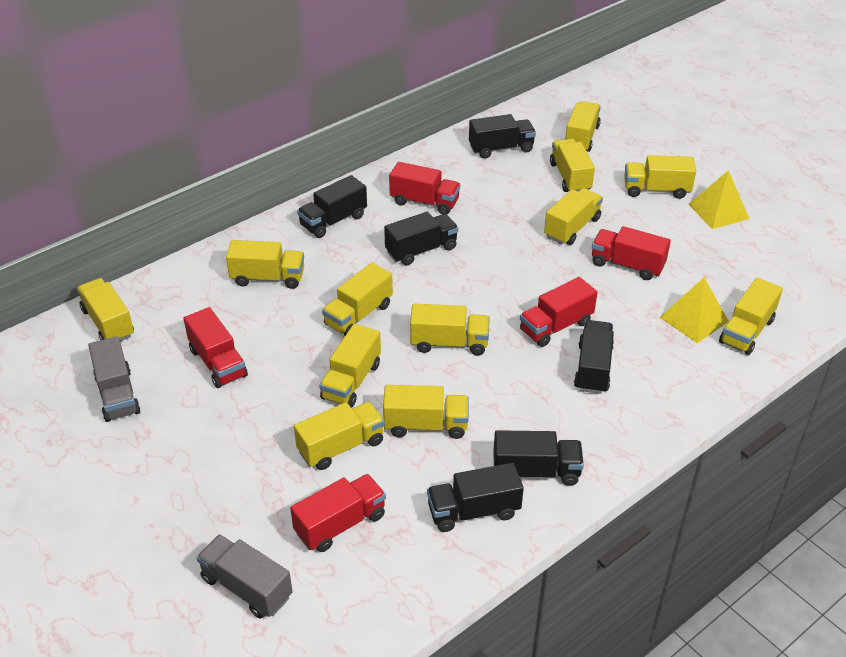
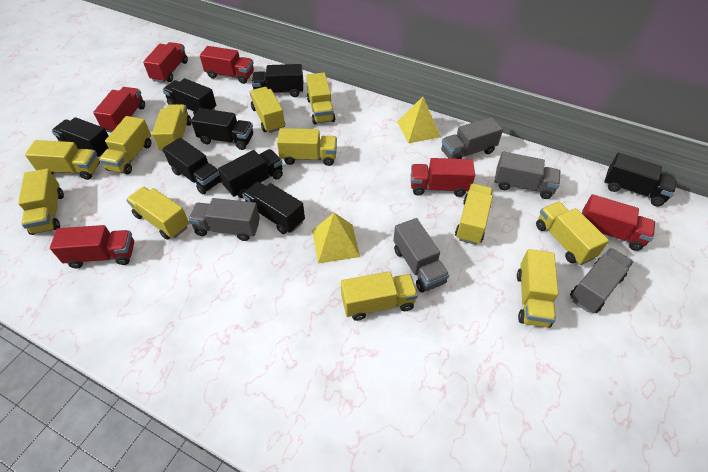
black truck: [297,175,367,238] [384,212,458,266] [427,463,524,532] [469,114,536,159] [493,430,584,486] [574,320,614,394] = 6 -> [52,117,109,157] [163,78,216,115] [163,138,222,194] [191,108,253,150] [218,149,283,198] [242,182,305,234] [252,64,303,97] [604,153,677,207] = 8
grey truck: [88,336,140,422] [196,534,293,619] = 2 -> [188,198,260,241] [393,218,449,292] [441,117,503,159] [495,151,560,199] [570,248,633,313] = 5
red truck: [183,307,248,388] [290,474,386,552] [389,162,460,214] [520,277,597,347] [592,226,671,280] = 5 -> [50,225,134,269] [93,87,145,133] [143,42,188,83] [200,46,254,84] [411,158,475,197] [582,194,655,251] = 6

